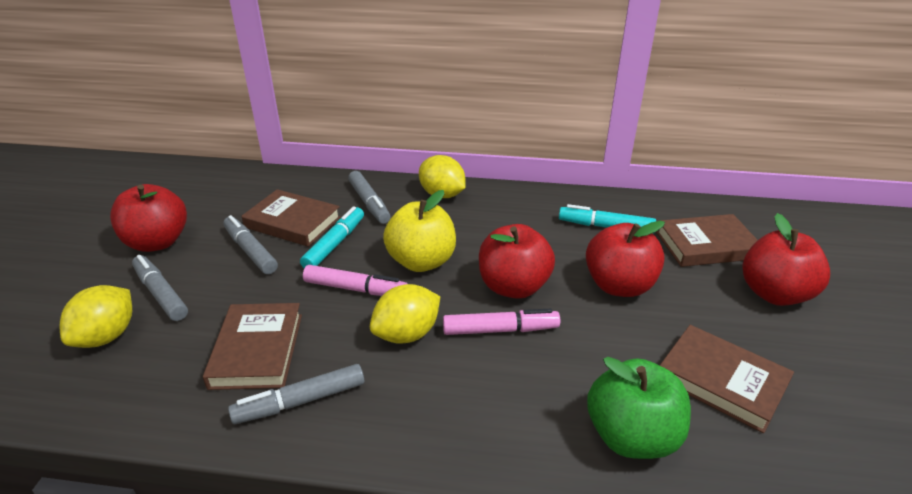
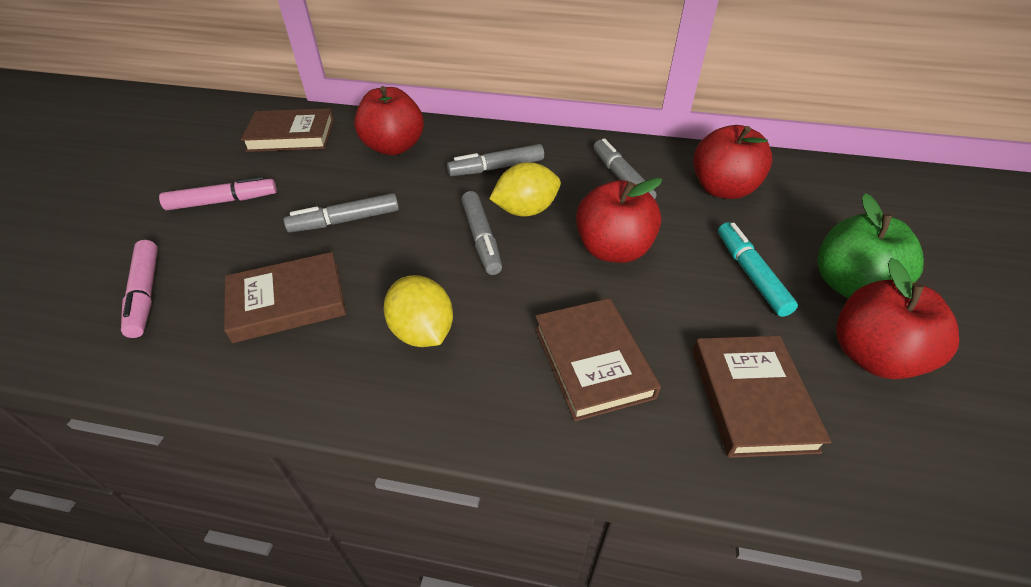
turquoise marker: [300,206,364,268] [559,204,656,234] = 2 -> [718,222,798,317] = 1
yellow apple: [383,190,456,272] = 1 -> none = 0
yellow lemon: [60,285,132,348] [370,284,440,344] [419,155,466,198] = 3 -> [384,275,453,347] [489,162,561,216] = 2

